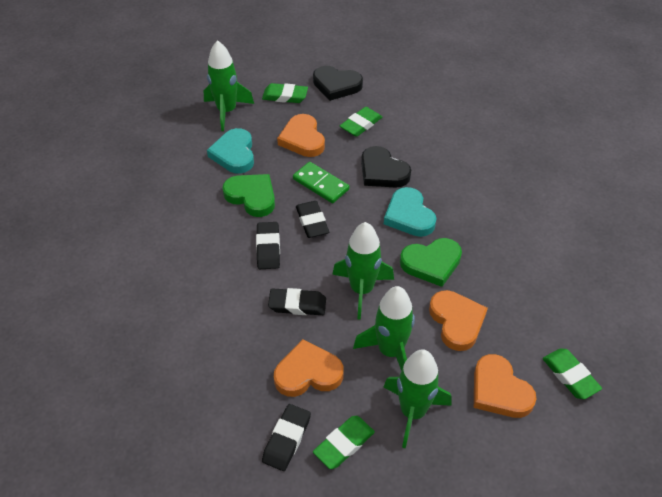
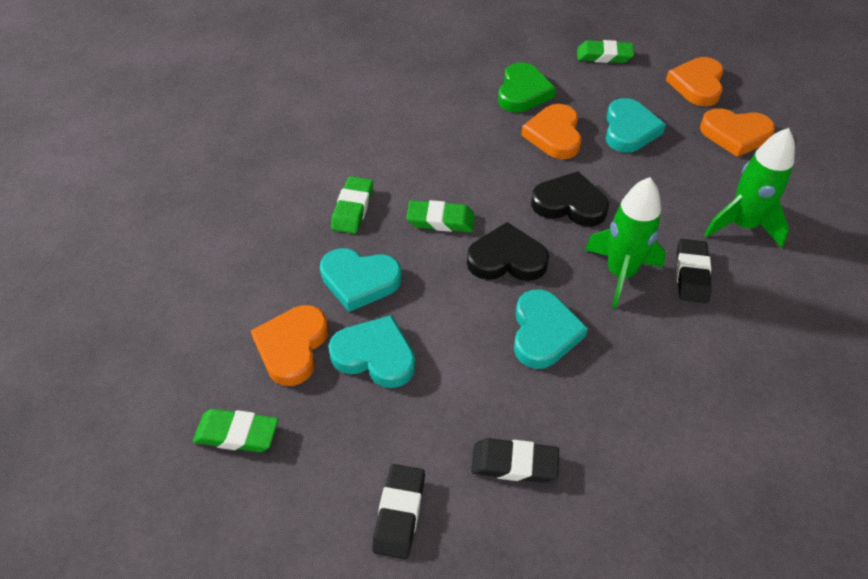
black eraser: [256,222,280,269] [262,404,311,471] [268,288,326,315] [296,201,329,238] = 4 -> [372,464,425,559] [471,438,559,483] [676,239,712,303] = 3
green domino: [293,162,349,203] = 1 -> none = 0
green heart: [222,174,275,217] [400,238,462,287] = 2 -> [498,62,556,112] = 1
green rocket: [204,40,254,131] [332,222,394,320] [353,286,415,371] [384,349,452,448] = 4 -> [585,177,666,309] [704,128,795,248] = 2
turquoise heart: [207,128,254,174] [384,187,436,237] = 2 -> [320,248,402,312] [329,315,415,388] [514,289,588,369] [606,98,666,153] = 4

